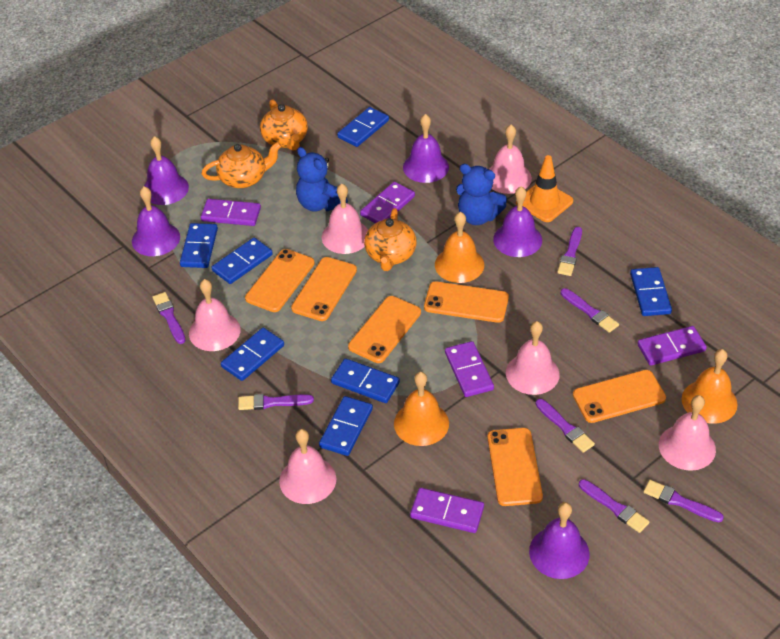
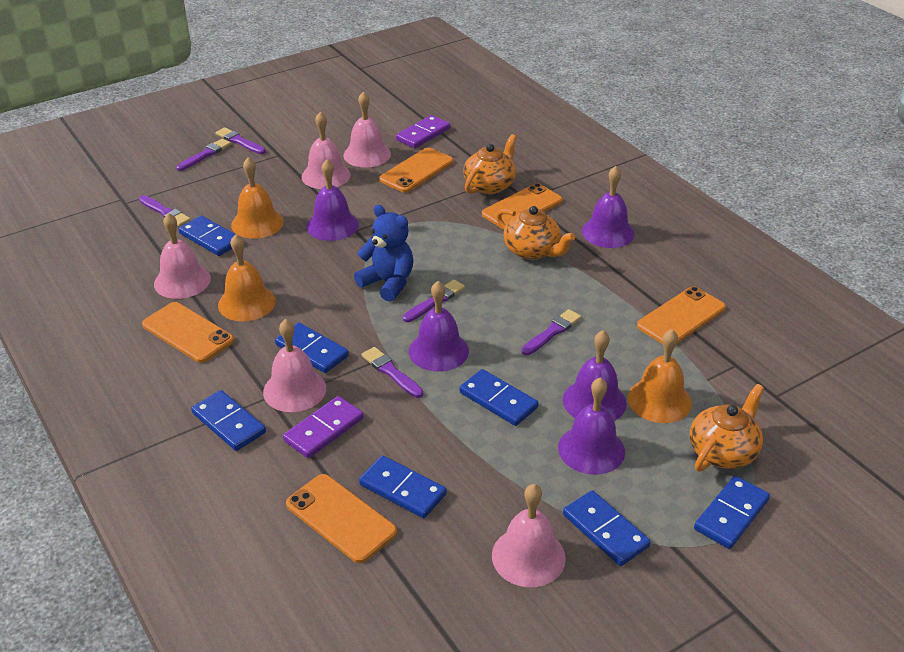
blue teddy bear: [296,147,348,212] [456,164,507,225] = 2 -> [354,205,414,302] = 1
orange phone: [245,249,315,312] [291,257,357,321] [348,296,421,363] [424,281,509,323] [488,428,543,506] [573,370,666,423] = 6 -> [142,302,234,363] [286,474,397,563] [379,148,454,193] [482,183,563,229] [637,287,726,344] = 5
orange traffic cone: [516,155,573,222] = 1 -> none = 0
pink bell: [189,279,241,351] [279,429,336,504] [322,184,368,254] [489,125,532,194] [506,321,560,395] [659,395,716,471] = 6 -> [154,213,211,299] [263,319,326,412] [302,112,351,189] [343,91,391,168] [492,484,566,587] = 5
purple brush: [152,292,185,344] [238,394,314,410] [536,399,595,453] [557,227,582,276] [561,288,619,333] [579,479,649,533] [644,480,724,522] = 7 -> [139,195,191,227] [176,138,231,171] [215,127,266,154] [361,347,424,398] [403,280,465,322] [521,309,581,355] = 6
purple domino: [201,199,261,226] [360,182,415,223] [410,488,484,533] [445,341,494,397] [637,326,707,366] = 5 -> [283,396,364,458] [396,115,450,148] = 2

